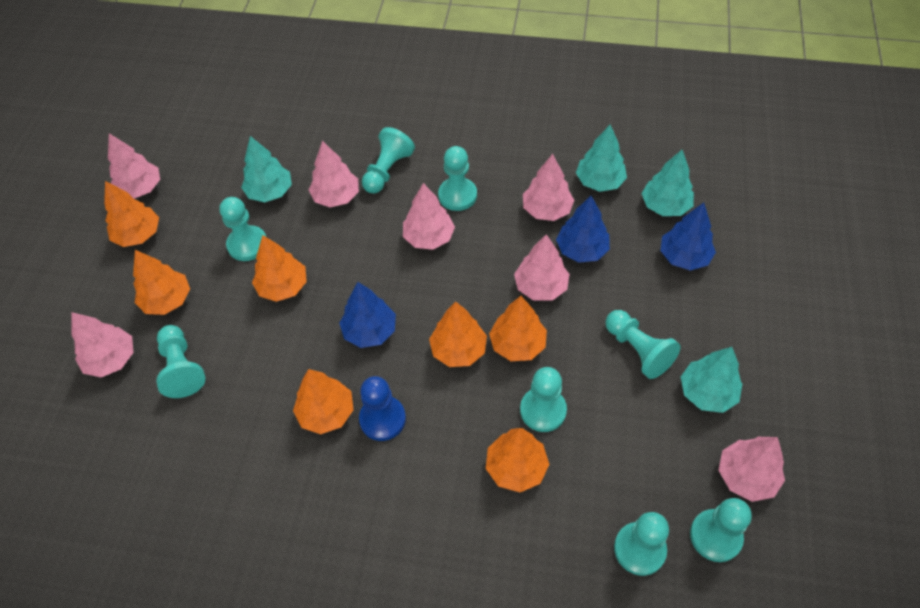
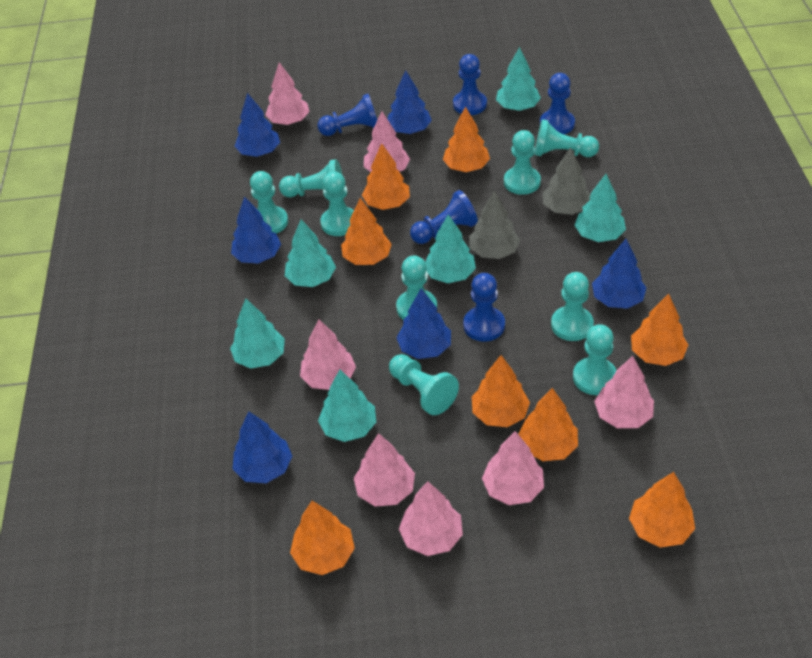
blue pawn: [359,376,406,441] = 1 -> [317,94,377,136] [410,190,478,244] [453,54,487,115] [463,273,505,342] [540,73,575,134] = 5
blue tree: [339,282,396,348] [556,196,610,263] [660,203,716,271] = 3 -> [231,196,281,264] [233,411,292,483] [235,93,280,157] [388,70,432,134] [396,288,451,359] [592,239,646,309] = 6
grey tree: none = 0 -> [469,191,520,259] [543,147,590,215] = 2
orange tree: [104,181,159,247] [133,250,190,315] [252,235,307,302] [293,369,353,434] [429,302,487,367] [486,428,549,493] [489,296,547,361] = 7 -> [290,501,355,575] [341,198,392,265] [362,143,410,210] [443,106,490,172] [472,355,530,427] [518,388,578,461] [629,472,695,548] [631,293,688,366] = 8
turquoise pawn: [156,325,206,398] [220,197,266,261] [362,127,415,194] [438,146,477,211] [520,367,567,432] [605,310,681,379] [614,512,669,576] [690,498,752,562] = 8 -> [250,171,288,234] [279,159,343,197] [320,171,354,236] [389,354,459,415] [396,255,437,320] [504,130,541,195] [535,119,599,157] [551,272,594,341] [573,324,617,395] = 9
turquoise tree: [241,136,292,203] [576,125,627,192] [641,150,694,216] [681,347,742,413] = 4 -> [230,298,285,369] [285,219,336,287] [318,369,376,442] [425,214,476,283] [496,47,541,111] [574,174,626,242] = 6

